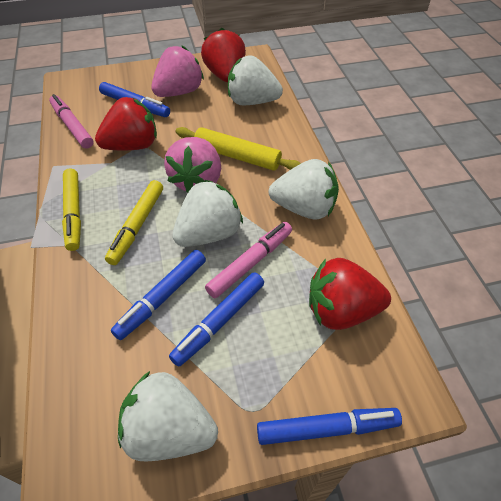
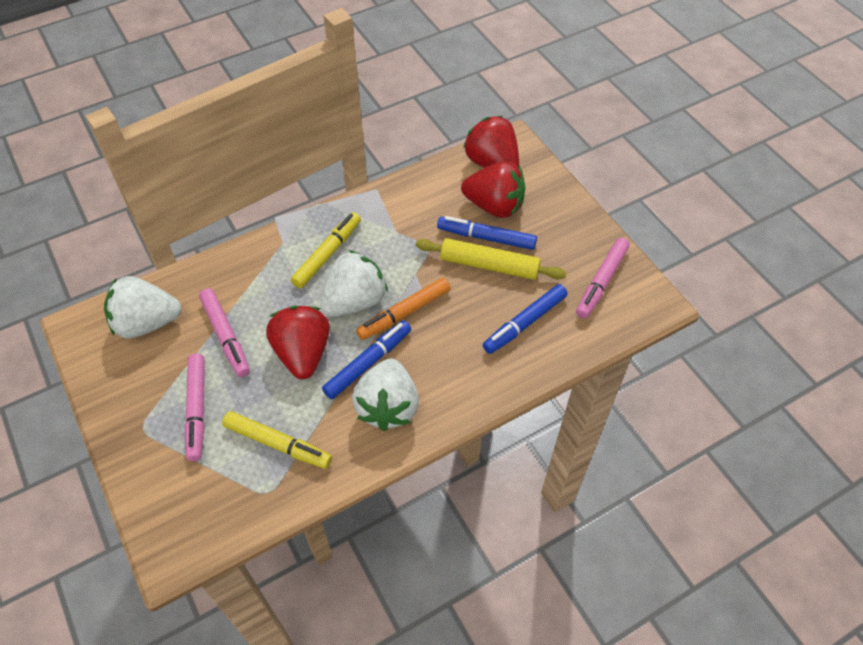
blue marker: [99,82,170,117] [111,250,206,340] [169,272,264,367] [257,408,402,445] = 4 -> [322,320,411,399] [437,216,537,250] [483,284,568,354] = 3
orange marker: none = 0 -> [356,278,451,340] = 1
pink marker: [49,94,94,149] [205,222,292,298] = 2 -> [184,353,205,461] [199,288,250,377] [576,238,630,319] = 3
pink strawberry: [151,46,204,97] [164,137,221,193] = 2 -> none = 0
white strawberry: [118,371,218,462] [172,180,243,247] [228,55,283,105] [269,159,339,219] = 4 -> [104,276,182,338] [320,250,388,317] [352,359,419,431] = 3

